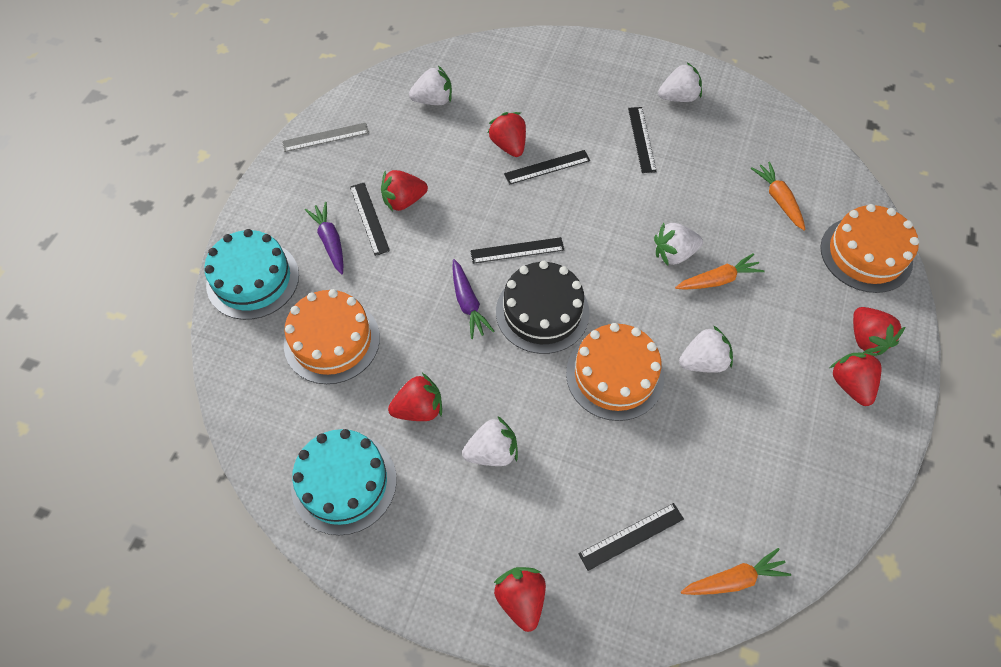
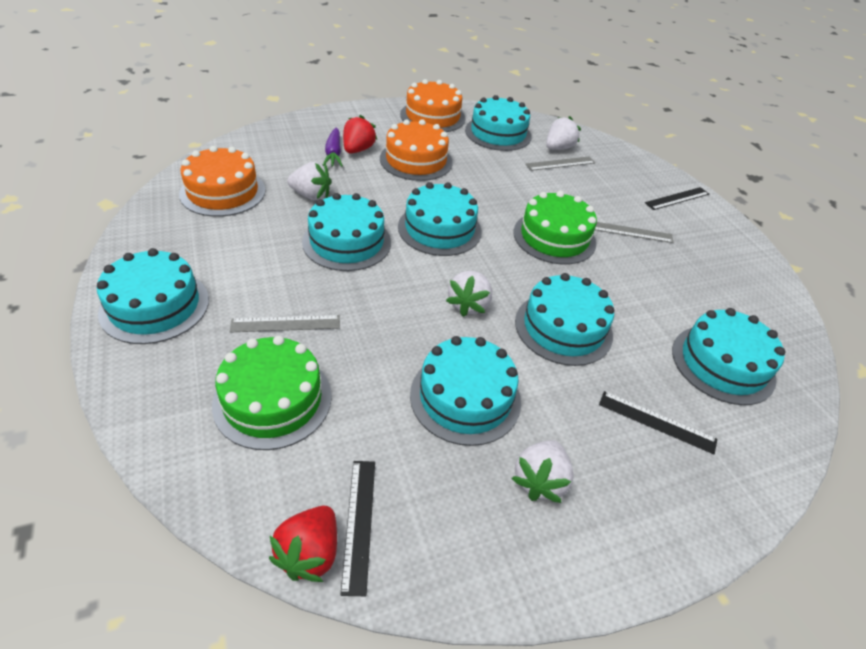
black cake: [496,261,590,354] = 1 -> none = 0
black ruler: [350,183,390,256] [470,237,564,264] [504,150,590,185] [578,503,684,571] [628,107,657,173] = 5 -> [340,461,375,596] [599,391,717,454] [645,187,709,210] = 3
green cake: none = 0 -> [212,335,332,450] [513,191,597,265] = 2
grey ruler: [282,123,369,152] = 1 -> [230,315,340,333] [525,156,595,171] [595,222,674,243] = 3
orange carrot: [675,253,765,290] [681,548,791,595] [751,162,806,231] = 3 -> none = 0
purple carrot: [305,202,343,274] [452,259,494,339] = 2 -> [323,127,343,167] = 1
red strawberry: [381,170,428,212] [388,373,442,421] [488,112,526,157] [494,567,546,632] [830,352,882,406] [853,307,905,355] = 6 -> [269,506,337,582] [343,115,377,153] = 2
turquoise cake: [204,229,299,320] [291,429,397,535] = 2 -> [97,248,209,344] [302,193,391,271] [398,182,482,256] [410,336,521,446] [465,95,532,151] [515,273,614,366] [672,308,785,405] = 7
white strawberry: [409,66,452,105] [462,417,518,466] [654,223,703,266] [658,62,702,102] [679,325,733,373] = 5 -> [287,162,332,200] [446,271,492,317] [511,440,574,503] [546,116,581,150] = 4

